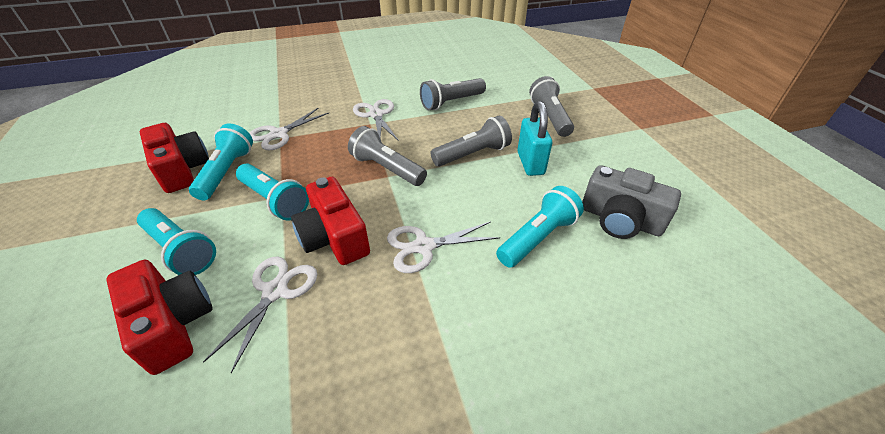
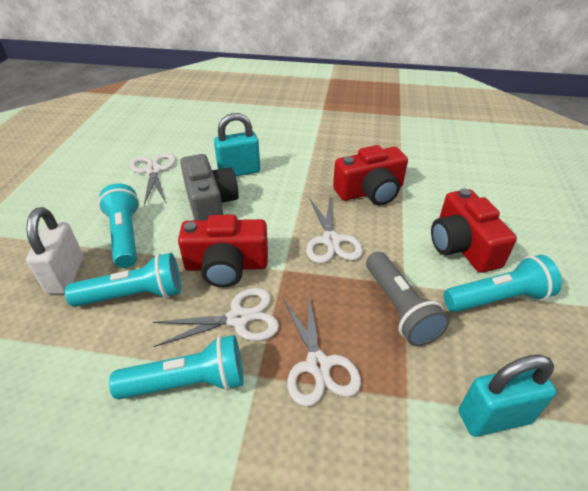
grey flashlight: [348,126,427,186] [420,78,486,110] [430,115,512,167] [529,76,574,137] = 4 -> [366,252,450,346] = 1
turquoise padlock: [517,101,552,176] = 1 -> [214,113,260,177] [459,354,557,437] = 2
white padlock: none = 0 -> [26,207,83,294] = 1

